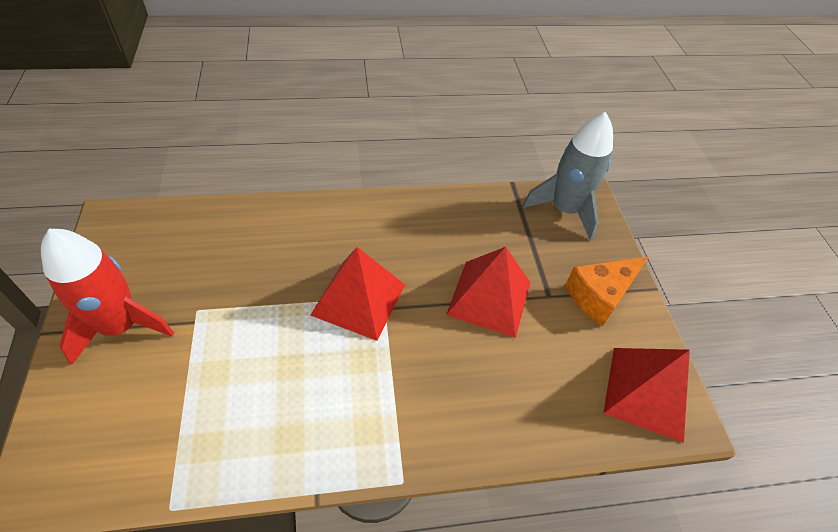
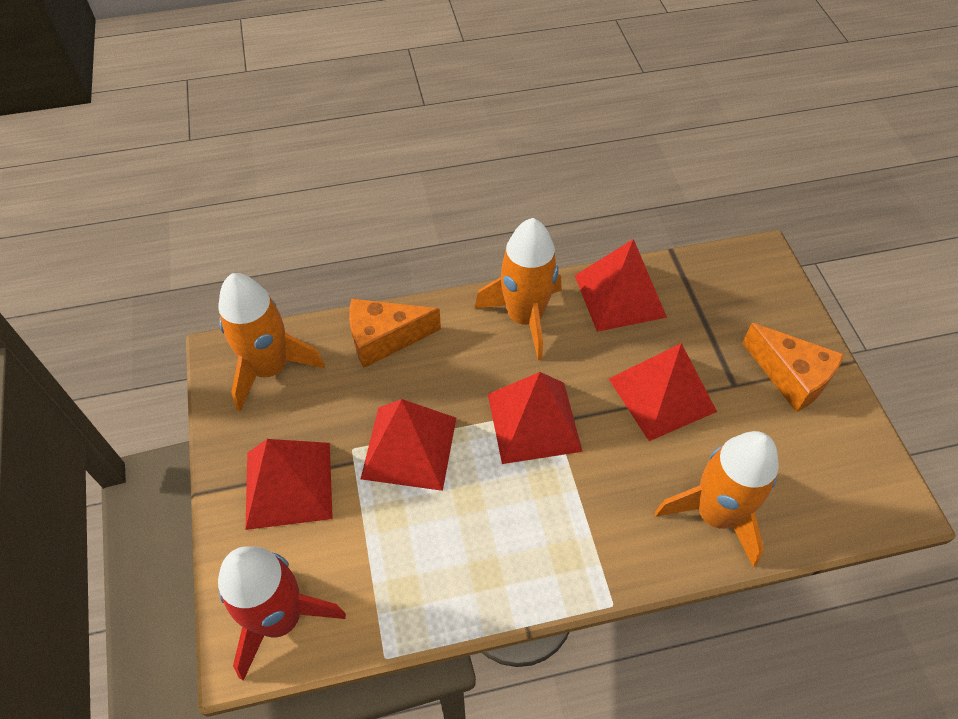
grey rocket: [522,112,613,240] = 1 -> none = 0
orange cheese: [565,257,648,327] = 1 -> [349,298,441,368] [742,323,844,412] = 2
orange rocket: none = 0 -> [218,273,325,412] [474,218,561,360] [655,431,779,567] = 3
red pyramid: [310,247,405,341] [446,247,531,338] [603,348,690,443] = 3 -> [245,439,333,530] [361,399,456,491] [488,372,583,464] [575,239,667,332] [609,343,717,441] = 5

